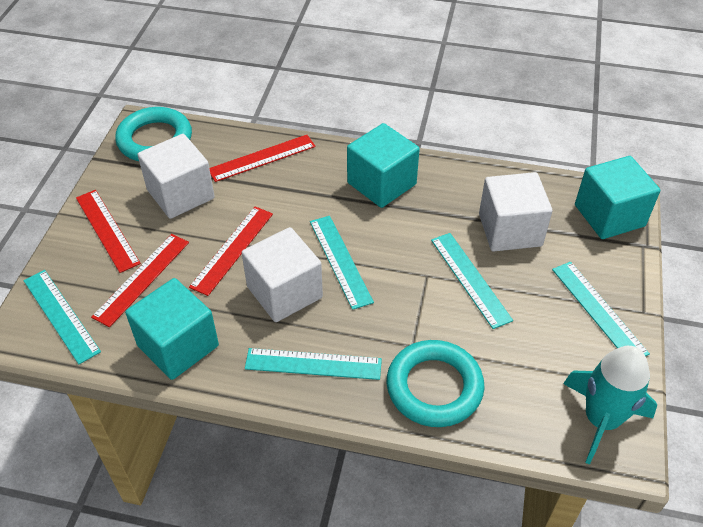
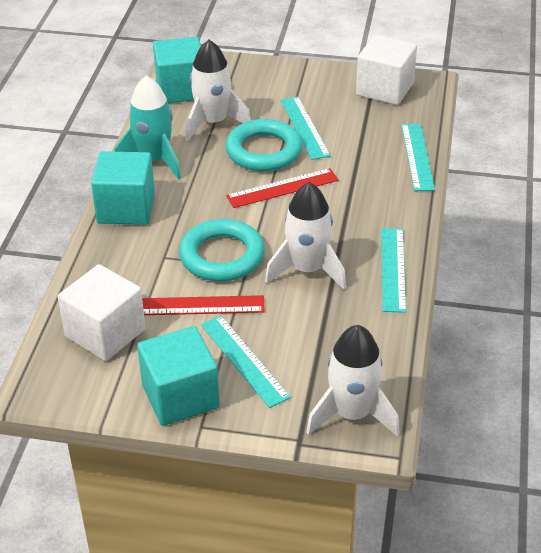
red ruler: [76,190,141,273] [91,234,189,327] [189,207,273,296] [210,135,316,182] = 4 -> [142,295,265,315] [226,168,339,208] = 2
turquoise ruler: [23,270,101,364] [245,348,382,380] [310,216,374,310] [431,233,513,329] [552,262,650,356] = 5 -> [201,315,291,408] [280,97,331,160] [381,228,406,313] [401,124,435,191] = 4
white cube: [138,134,215,219] [242,227,323,322] [479,172,552,251] = 3 -> [58,264,146,361] [356,35,417,105] = 2
white rocket: none = 0 -> [186,40,251,141] [265,182,346,289] [306,325,400,437] = 3

